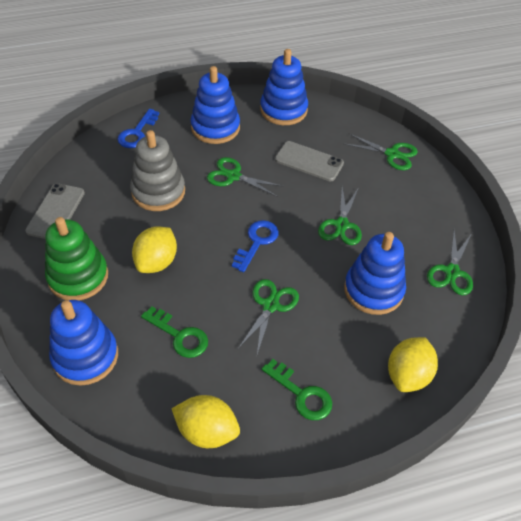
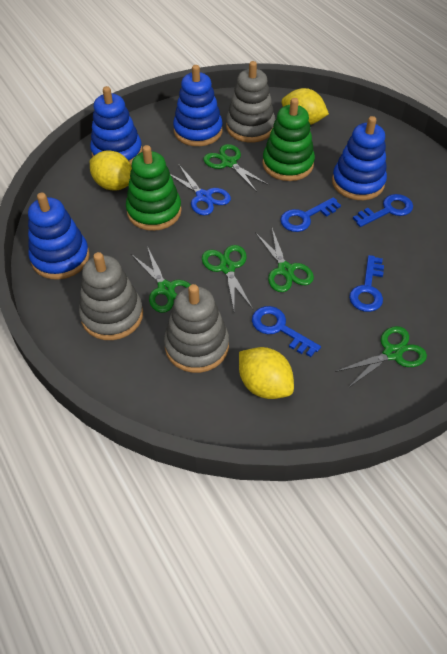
blue key: [117,109,160,148] [232,220,279,272] = 2 -> [252,306,321,357] [280,197,341,232] [349,255,384,312] [353,194,413,227] = 4
blue scissors: none = 0 -> [170,165,231,216] = 1
green key: [141,306,208,358] [262,359,332,420] = 2 -> none = 0
green stacking toy: [45,217,108,301] = 1 -> [126,145,182,231] [262,98,315,181] = 2
grey phone: [25,183,85,239] [275,141,344,181] = 2 -> none = 0
grey stacking toy: [130,130,185,211] = 1 -> [79,252,143,340] [164,284,229,373] [226,61,275,143] = 3

